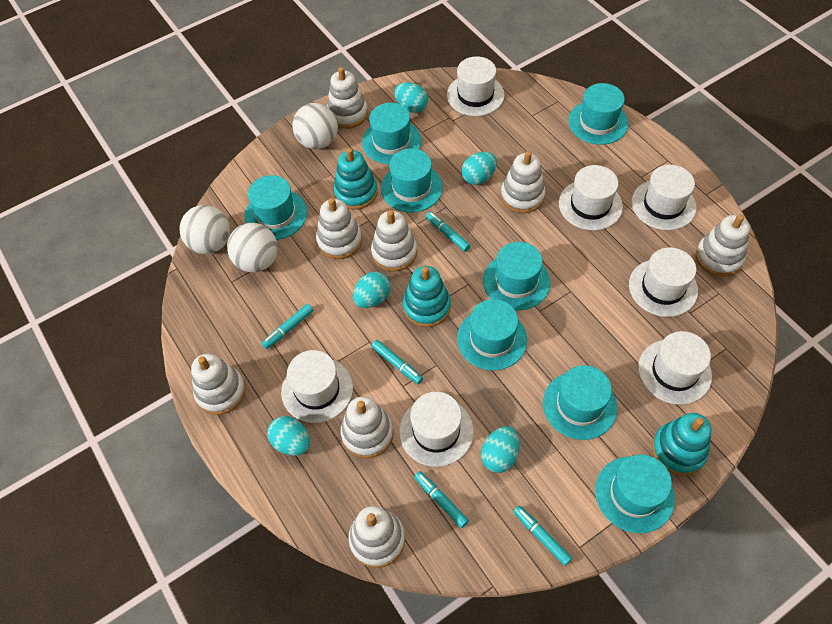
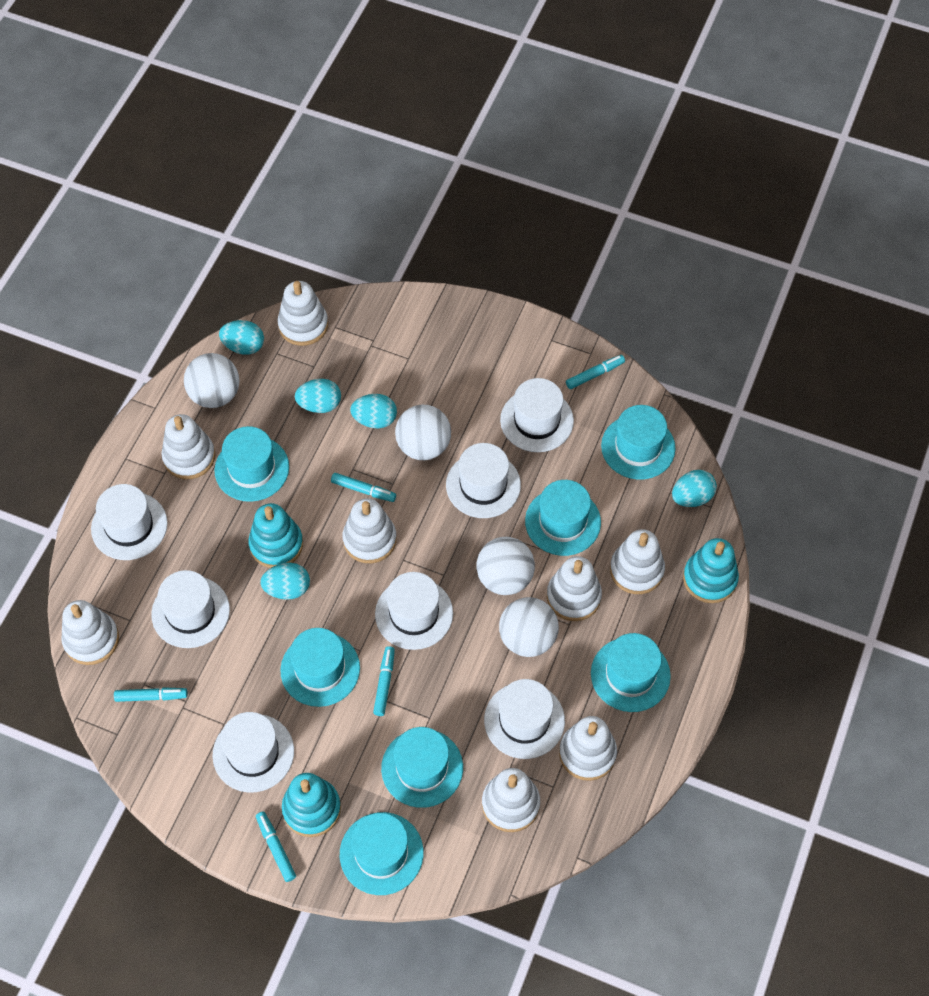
turquoise hat: [244,175,307,240] [362,103,421,164] [381,148,443,213] [457,299,527,370] [483,242,550,310] [543,365,617,440] [568,83,629,145] [595,455,675,533] = 8 -> [214,426,289,502] [280,628,360,707] [340,812,424,895] [381,727,463,808] [525,480,601,556] [591,633,671,712] [601,405,676,480] = 7
white ball: [179,205,230,254] [227,223,278,273] [292,103,338,149] = 3 -> [184,353,239,408] [395,405,451,460] [476,537,535,595] [499,597,559,657] = 4

